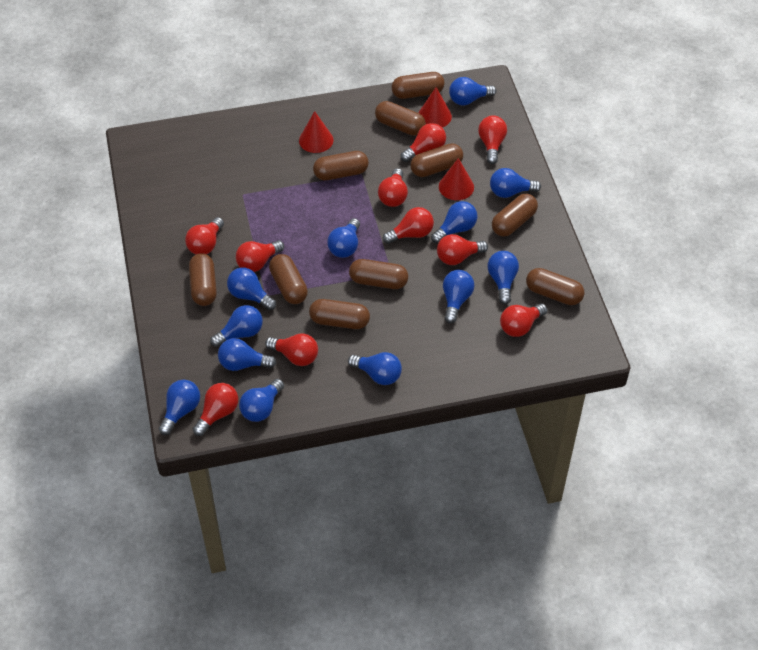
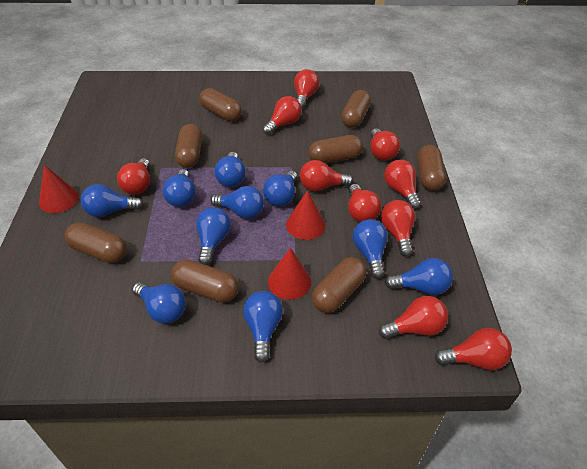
blue light bulb: [159,380,200,435] [210,305,263,347] [218,338,276,371] [227,267,276,310] [239,379,284,422] [327,218,360,258] [348,352,402,385] [431,201,477,244] [443,270,474,323] [449,77,497,105] [488,251,519,304] [490,168,541,198] = 12 -> [80,184,143,217] [132,282,186,324] [163,169,196,207] [196,207,231,265] [210,186,264,219] [214,152,246,187] [243,291,283,363] [263,171,298,207] [353,219,388,279] [385,258,453,295] = 10
brown capsule: [189,253,217,306] [269,254,308,304] [309,299,370,329] [313,151,369,180] [349,259,408,289] [375,101,426,136] [392,72,445,99] [410,143,463,177] [492,193,538,237] [526,268,585,305] = 10 -> [65,222,127,263] [171,260,239,303] [175,124,202,168] [199,88,242,121] [308,135,363,164] [312,257,367,313] [341,90,371,128] [417,145,446,191] = 8

